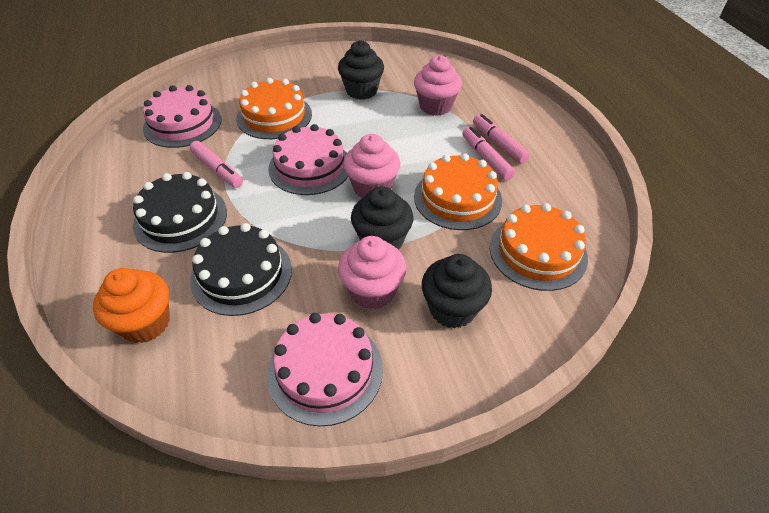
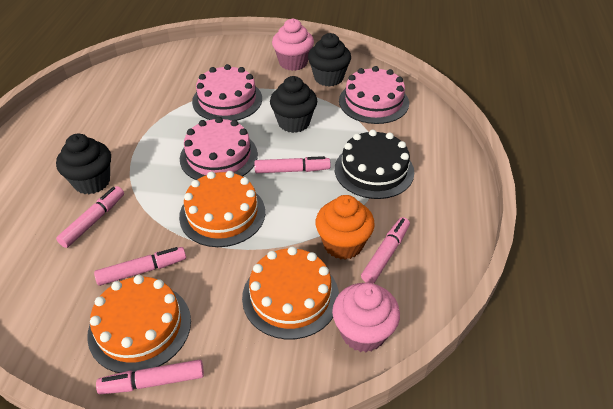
black cake: [133,172,227,253] [190,223,292,316] = 2 -> [335,130,414,199] = 1
pink cupcake: [338,236,406,309] [344,134,400,198] [414,55,462,116] = 3 -> [272,18,314,71] [332,283,400,352] = 2
pink marker: [190,141,243,188] [462,127,515,180] [473,114,530,164] = 3 -> [56,186,124,248] [94,247,186,286] [96,360,204,394] [254,156,331,173] [361,217,410,284] = 5

